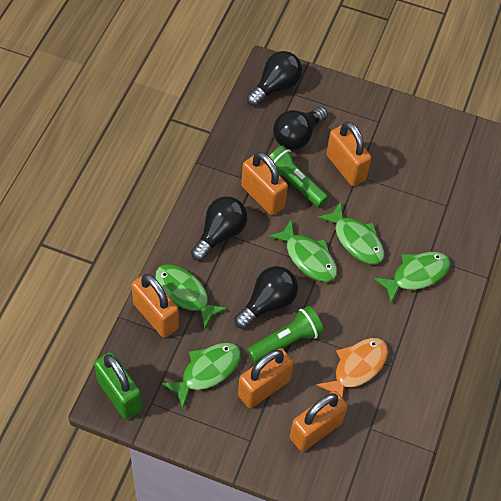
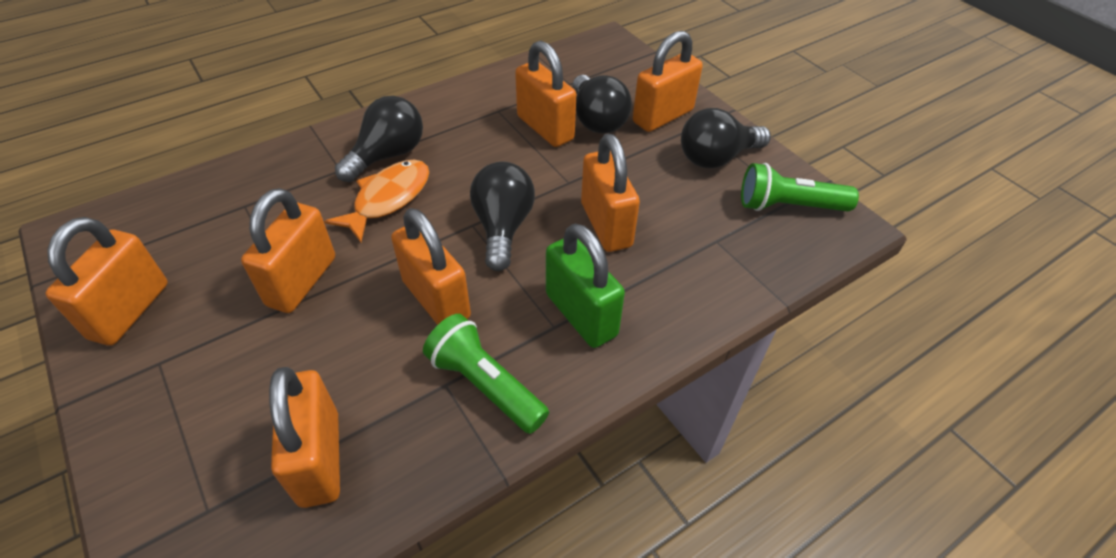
green fish: [155,264,228,329] [162,343,241,409] [268,220,337,282] [317,202,385,264] [374,252,451,303] = 5 -> none = 0
orange padlock: [131,273,179,338] [238,348,294,408] [241,152,288,215] [290,391,348,452] [326,121,372,186] = 5 -> [46,217,168,346] [241,188,335,313] [269,367,340,508] [391,208,471,325] [515,41,576,147] [581,134,640,252] [633,31,703,132] = 7

